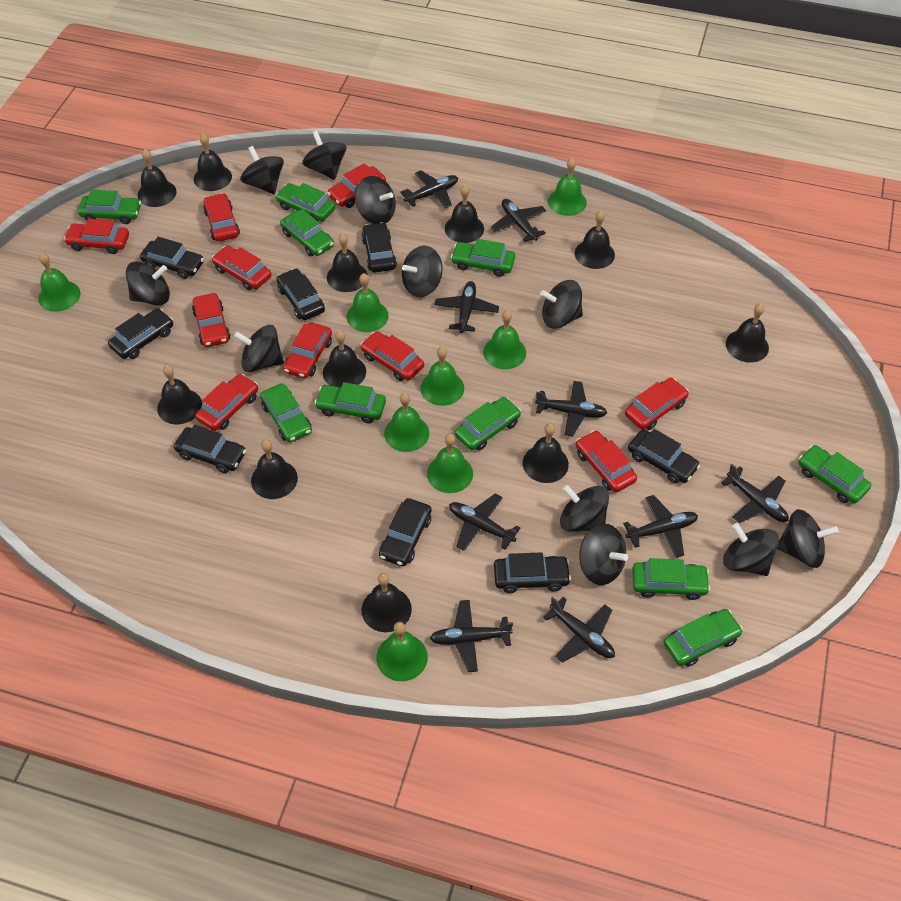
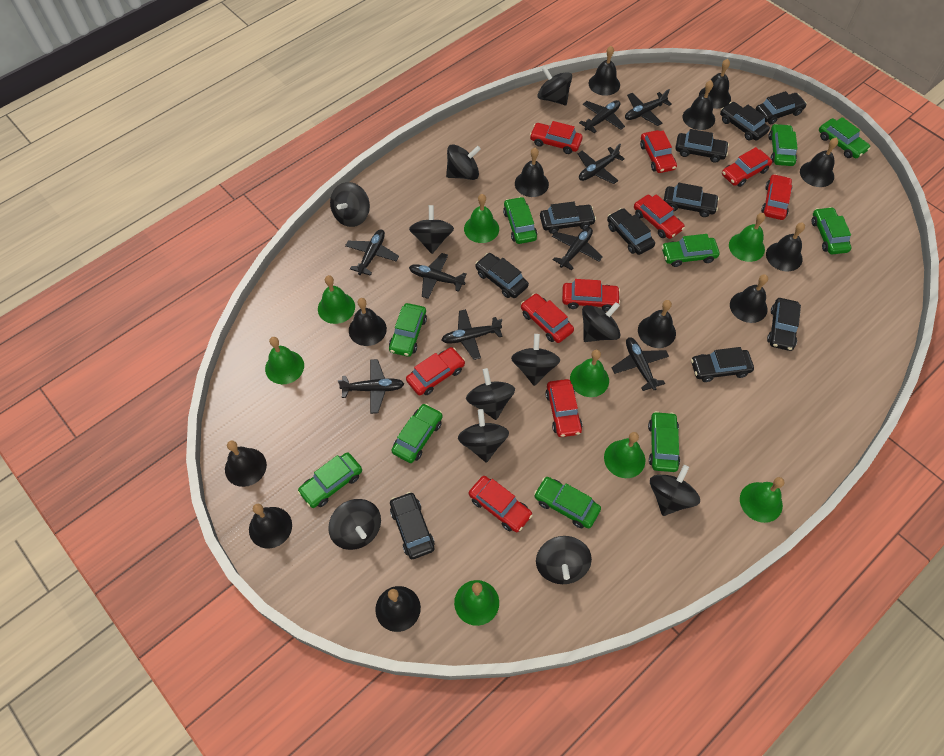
black bell: [138,149,177,207] [157,365,202,425] [194,133,232,191] [251,440,298,499] [323,330,366,387] [327,233,368,292] [362,573,412,632] [445,185,484,243] [523,423,569,483] [575,210,615,269] [726,303,769,363] = 11 -> [225,441,267,487] [249,504,292,548] [349,298,387,346] [375,586,421,632] [515,148,549,197] [589,46,620,96] [638,300,676,348] [683,80,715,130] [699,59,731,109] [730,274,768,323] [766,222,805,271] [800,138,838,187] = 12
black car: [108,308,173,359] [140,237,204,279] [174,425,246,473] [276,268,325,320] [361,222,397,272] [379,498,431,566] [494,552,571,593] [628,429,700,484] = 8 -> [390,492,435,559] [475,253,529,298] [540,202,596,234] [607,208,655,255] [664,183,719,217] [675,129,729,163] [691,347,754,382] [720,102,770,141] [755,91,807,124] [767,298,801,351] = 10

